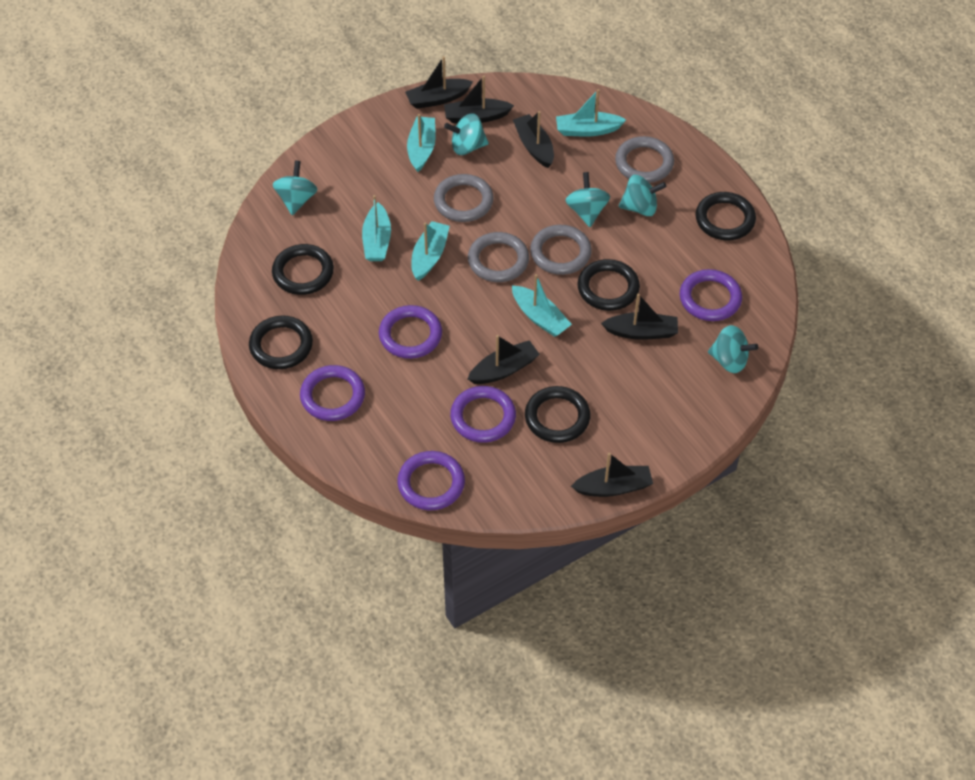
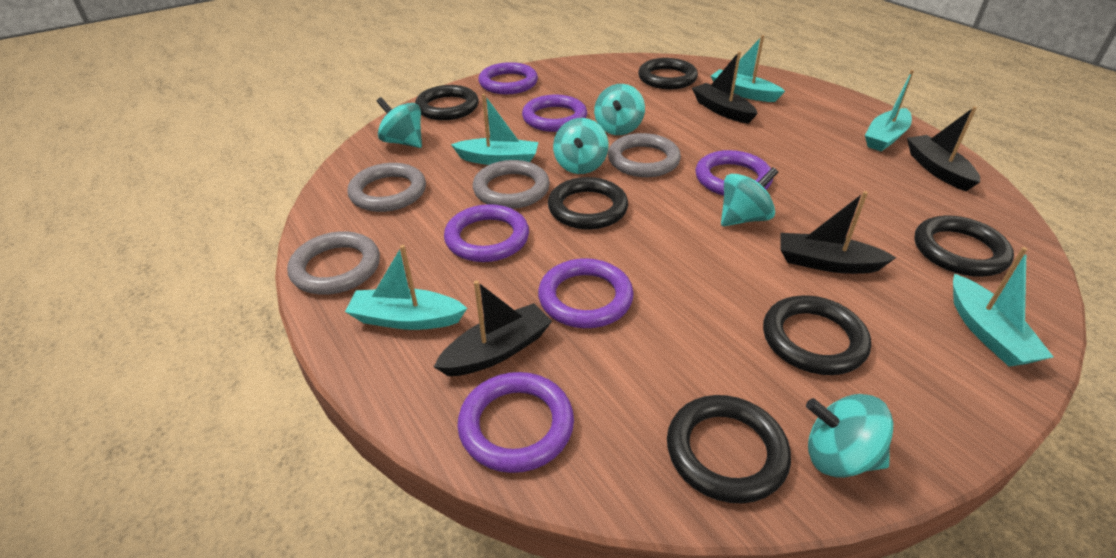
black boat: [405,56,473,109] [444,76,514,123] [467,335,540,384] [513,111,554,168] [571,453,653,497] [601,294,678,340] = 6 -> [434,280,552,376] [692,51,758,124] [780,191,896,274] [907,107,980,191] = 4
black ring: [249,316,313,369] [272,244,334,295] [525,386,590,443] [577,259,640,311] [695,192,756,240] = 5 -> [415,85,479,120] [548,177,628,230] [638,58,698,89] [667,395,791,504] [763,295,871,375] [914,216,1014,277] = 6
purple ring: [300,365,365,421] [379,305,442,359] [397,451,465,510] [450,386,516,443] [680,269,742,321] = 5 -> [444,204,529,262] [457,372,574,473] [479,62,538,94] [522,95,587,132] [538,258,634,328] [696,150,773,196] = 6

